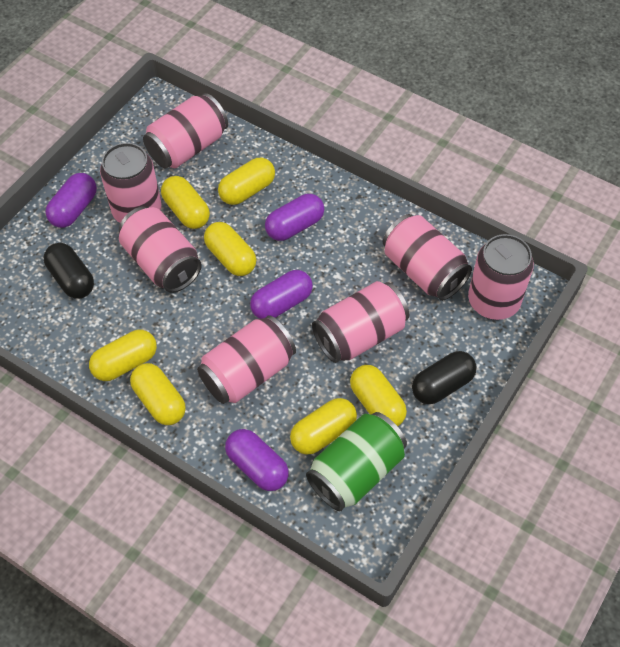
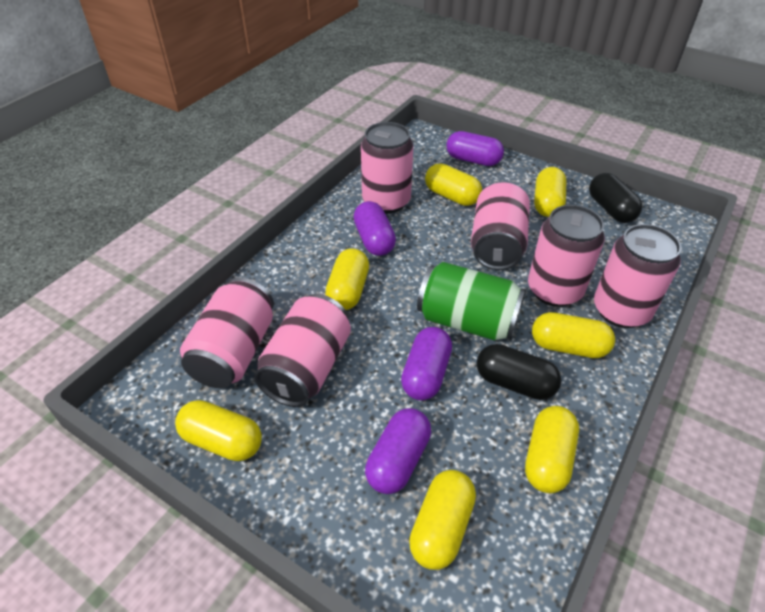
pink can: [100,143,161,223] [119,206,202,293] [143,93,228,168] [197,315,296,404] [312,281,409,363] [383,214,472,301] [468,234,534,320] = 7 -> [180,278,274,388] [254,294,351,407] [361,122,414,214] [471,182,530,270] [528,205,605,307] [594,224,681,328] = 6

